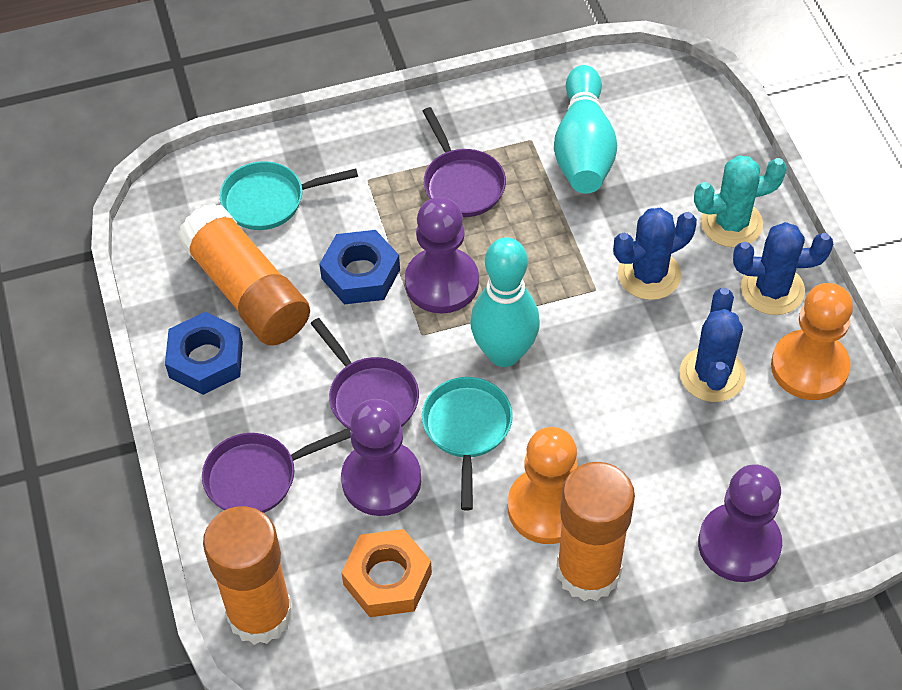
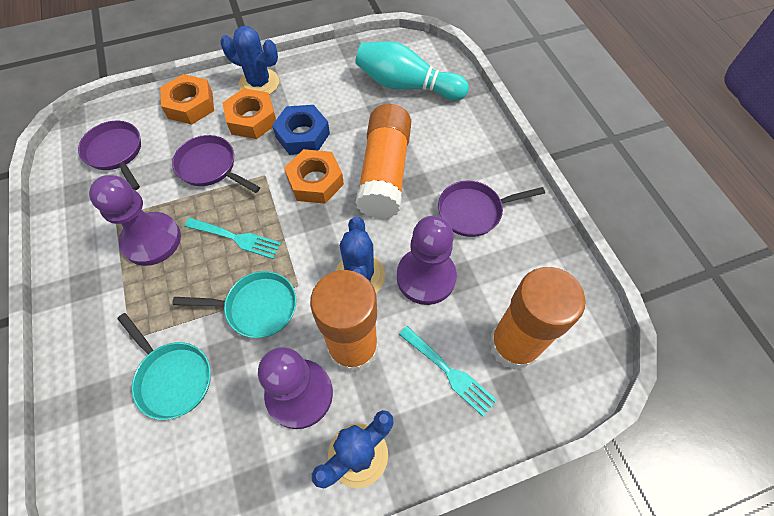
blue nut: [165,312,243,395] [320,230,400,304] = 2 -> [272,105,330,155] = 1
orange nut: [341,529,432,617] = 1 -> [161,74,214,125] [222,88,276,139] [284,149,344,204] = 3
orange pawn: [508,427,577,544] [771,283,853,400] = 2 -> none = 0
turquoise bowling pin: [470,237,540,367] [554,65,617,193] = 2 -> [355,41,469,101] = 1
turquoise cactus: [694,155,787,248] = 1 -> none = 0
turquoise fork: none = 0 -> [184,218,281,259] [399,326,497,417] = 2

